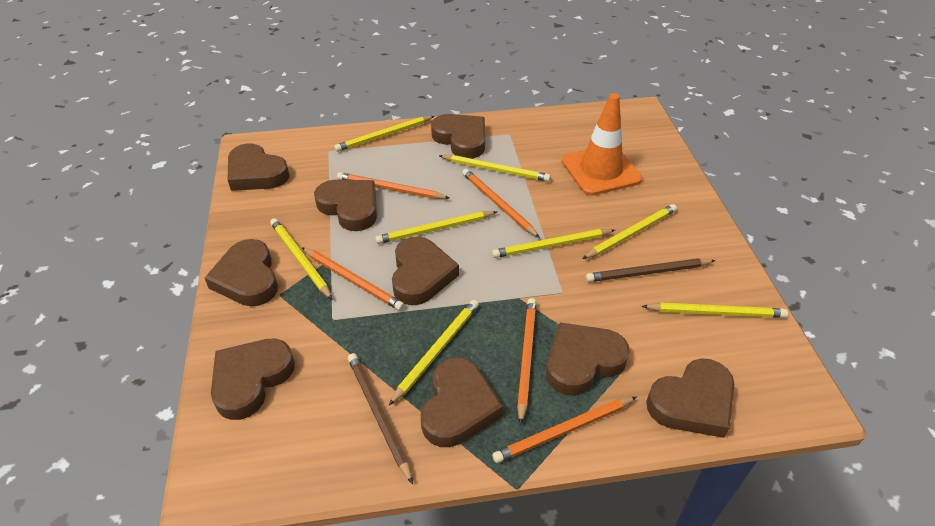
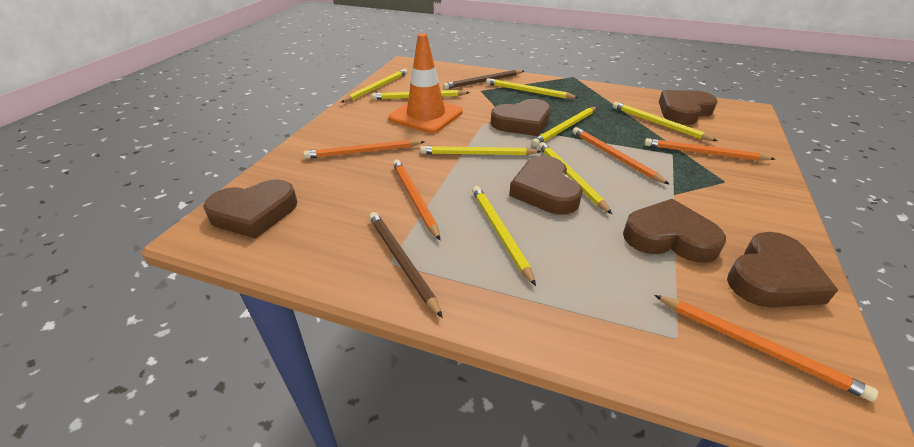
brown heart: [205,239,278,306] [211,339,295,420] [228,143,290,191] [314,180,377,231] [392,236,459,305] [421,357,503,447] [431,114,485,159] [546,323,630,396] [646,358,735,438] = 9 -> [203,179,297,239] [491,99,551,136] [509,156,583,214] [623,199,726,263] [659,90,718,125] [727,232,838,307] = 6

